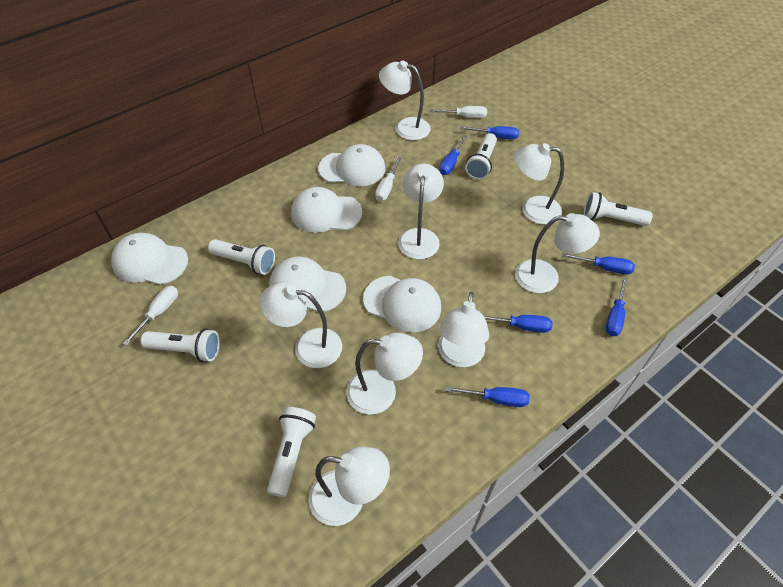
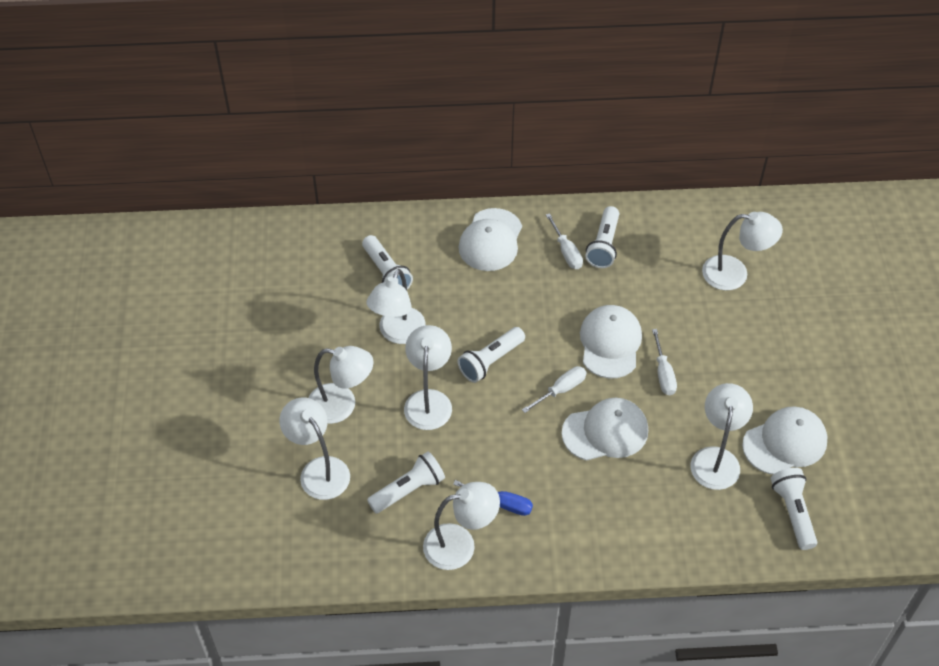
blue screwdriver: [439,135,467,175] [446,386,529,407] [460,126,519,140] [484,315,553,333] [562,253,635,274] [606,277,628,336] = 6 -> [453,480,533,516] = 1
white cap: [111,233,188,285] [269,256,346,312] [291,187,362,233] [318,144,386,186] [363,276,441,333] = 5 -> [459,208,522,271] [562,398,648,461] [580,305,642,378] [742,406,827,474] = 4
white lamp: [260,282,342,368] [308,446,390,526] [346,333,423,414] [379,60,431,140] [398,164,444,259] [438,292,489,367] [514,143,564,225] [515,213,600,293] = 8 -> [279,397,350,500] [309,346,374,424] [366,269,426,344] [404,325,452,430] [423,482,500,570] [691,383,753,490] [702,212,783,290] = 7

